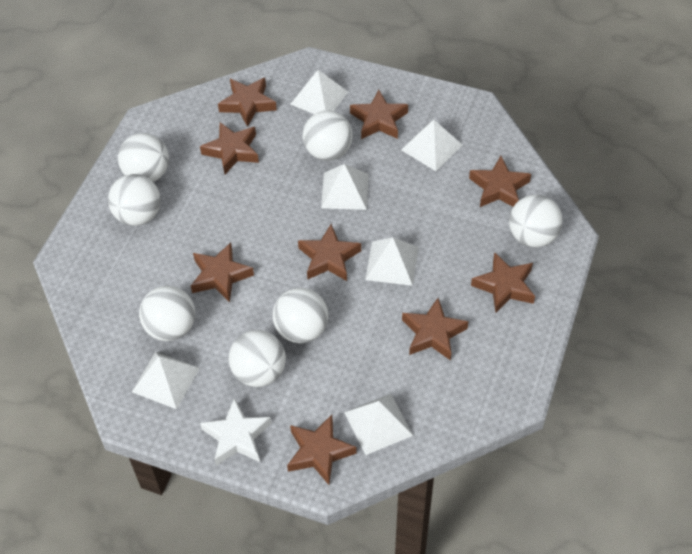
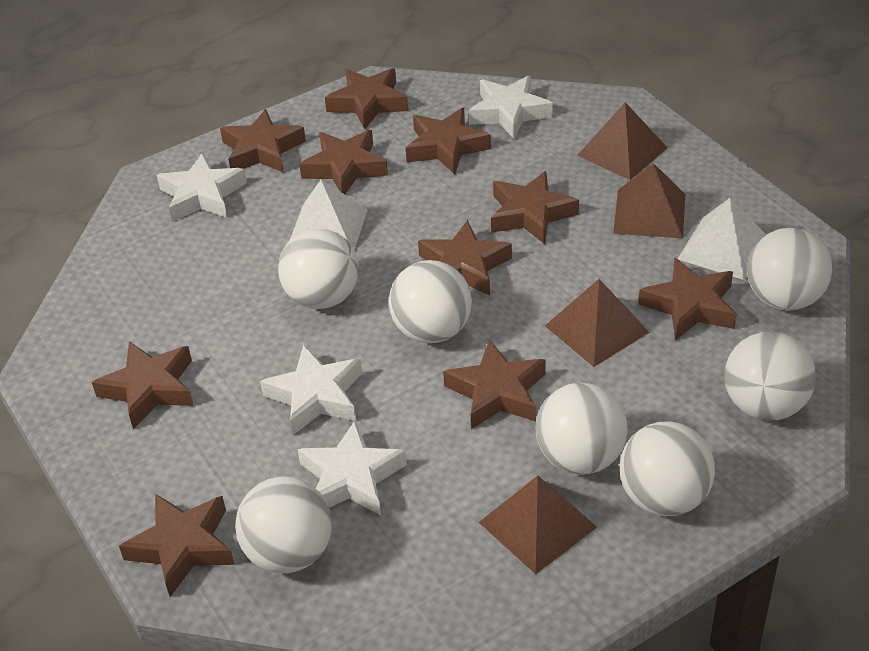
brown pyramid: none = 0 -> [479,476,597,574] [545,279,649,367] [577,102,668,180] [613,164,685,238] = 4
brown star: [191,242,254,303] [200,122,259,174] [218,78,277,127] [287,415,357,485] [298,224,361,281] [350,90,408,139] [402,298,469,361] [469,156,531,207] [471,252,535,313] = 9 -> [92,341,194,429] [119,494,235,597] [220,109,306,173] [299,130,388,194] [325,68,408,129] [406,108,491,174] [418,220,512,296] [443,339,546,429] [491,171,579,244] [638,257,737,340] = 10
white pyramid: [132,352,200,409] [290,70,348,114] [321,164,369,210] [344,394,413,455] [365,237,418,286] [401,120,462,171] = 6 -> [290,180,368,250] [678,198,766,280] = 2
white star: [200,397,271,466] = 1 -> [157,153,247,222] [260,345,362,435] [297,421,407,515] [469,76,553,139] = 4

